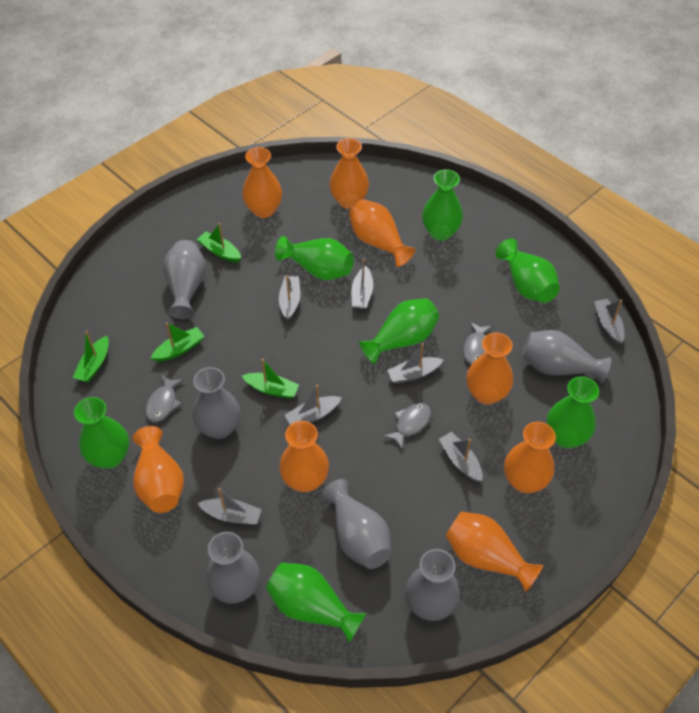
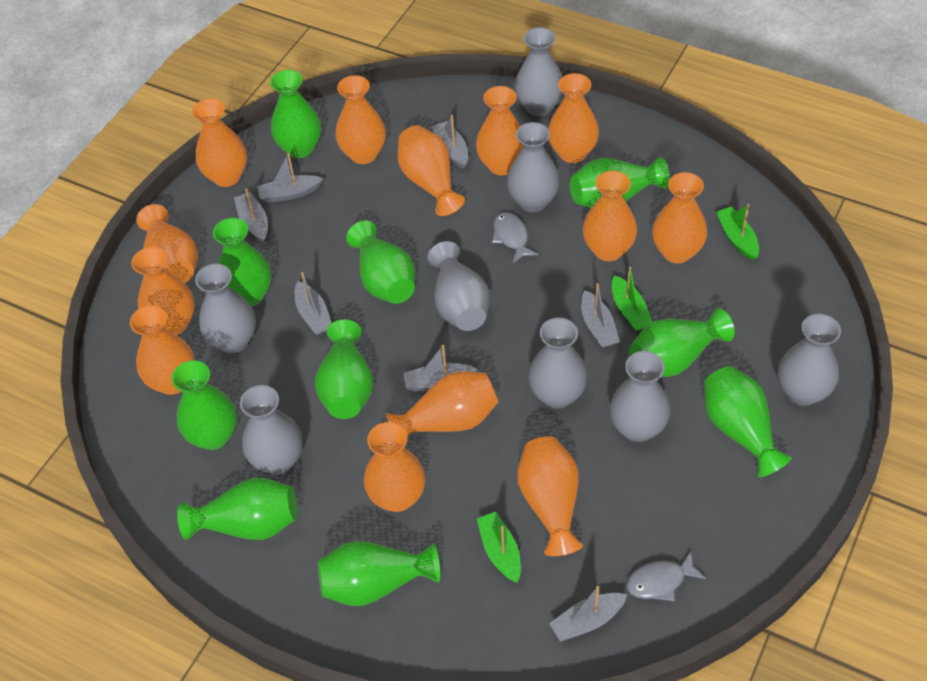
green boat: [73,331,109,382] [150,323,204,362] [197,223,241,262] [242,359,299,399] = 4 -> [477,512,521,583] [612,267,652,331] [716,204,759,260] = 3
green vase: [74,397,129,469] [266,563,366,643] [275,236,354,280] [359,298,439,364] [422,169,463,241] [495,238,560,303] [547,376,599,448] = 7 -> [171,360,237,450] [177,478,298,540] [213,218,271,307] [270,70,321,158] [315,320,373,419] [318,541,440,606] [346,221,415,304] [570,157,670,208] [629,308,735,377] [704,366,792,477] = 10
grey fish: [145,375,184,422] [383,403,431,449] [463,322,492,365] = 3 -> [492,212,538,263] [626,551,706,601] = 2
grey vase: [163,240,206,319] [192,367,240,439] [206,532,260,604] [321,479,391,569] [405,549,460,621] [522,330,611,384] = 6 -> [195,264,256,353] [240,385,303,475] [428,241,490,331] [507,122,559,212] [515,27,563,116] [528,318,588,409] [610,351,670,442] [778,314,841,406] = 8
orange vase: [133,426,184,513] [242,147,282,218] [279,421,329,492] [329,138,369,209] [349,199,415,267] [445,512,543,593] [467,332,513,405] [504,422,556,493] = 8 -> [130,305,195,395] [131,247,195,335] [136,204,198,283] [192,98,247,187] [335,75,386,164] [364,422,425,512] [385,371,498,436] [398,125,465,216] [476,86,523,176] [517,437,583,556] [548,73,599,163] [583,171,637,261] [652,172,707,264] = 13

